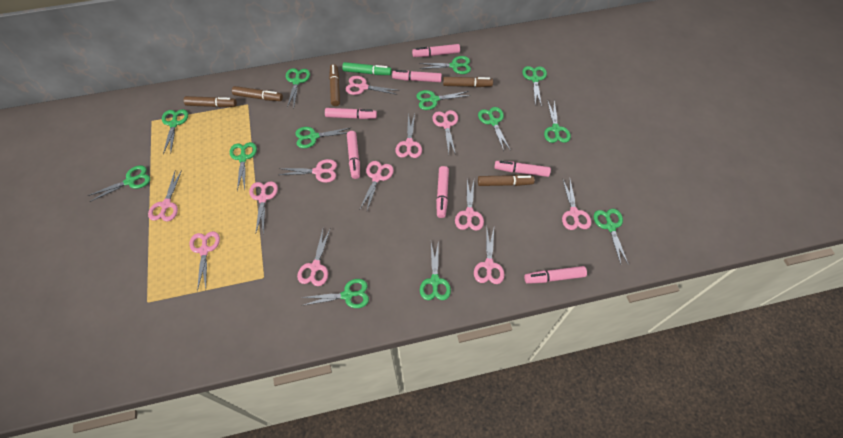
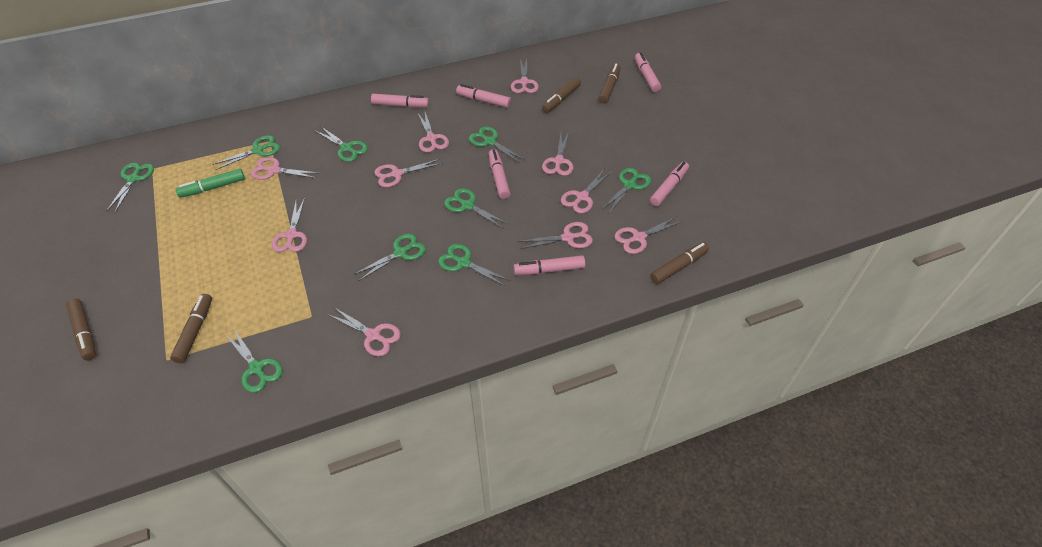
green scissors: [88,165,150,202] [162,109,188,154] [230,142,257,191] [286,68,310,108] [295,127,350,148] [301,279,369,308] [416,90,471,110] [419,56,471,74] [420,240,451,300] [478,107,510,151] [522,66,547,107] [544,100,571,143] [594,209,629,265] = 13 -> [106,163,154,212] [212,135,280,170] [225,329,283,393] [316,127,368,162] [354,234,426,281] [438,244,510,286] [444,188,508,228] [469,126,525,163] [601,168,651,213] = 9
pink marker: [325,108,377,119] [347,131,360,179] [392,70,442,82] [412,44,460,57] [436,166,449,218] [494,161,551,177] [524,266,587,284] = 7 -> [371,94,429,107] [456,84,511,108] [489,149,510,199] [513,255,585,275] [635,52,661,92] [650,162,689,206] = 6
pink scissors: [148,170,182,221] [189,231,220,291] [249,181,278,235] [278,159,337,183] [297,229,330,286] [346,76,398,95] [360,161,394,210] [395,114,422,158] [432,110,458,155] [455,180,484,231] [474,229,505,284] [562,178,591,230] = 12 -> [251,157,318,180] [272,198,307,252] [327,307,401,356] [374,159,442,187] [417,112,449,152] [511,59,539,93] [518,222,593,249] [542,131,574,176] [561,170,612,213] [615,217,683,254] = 10

